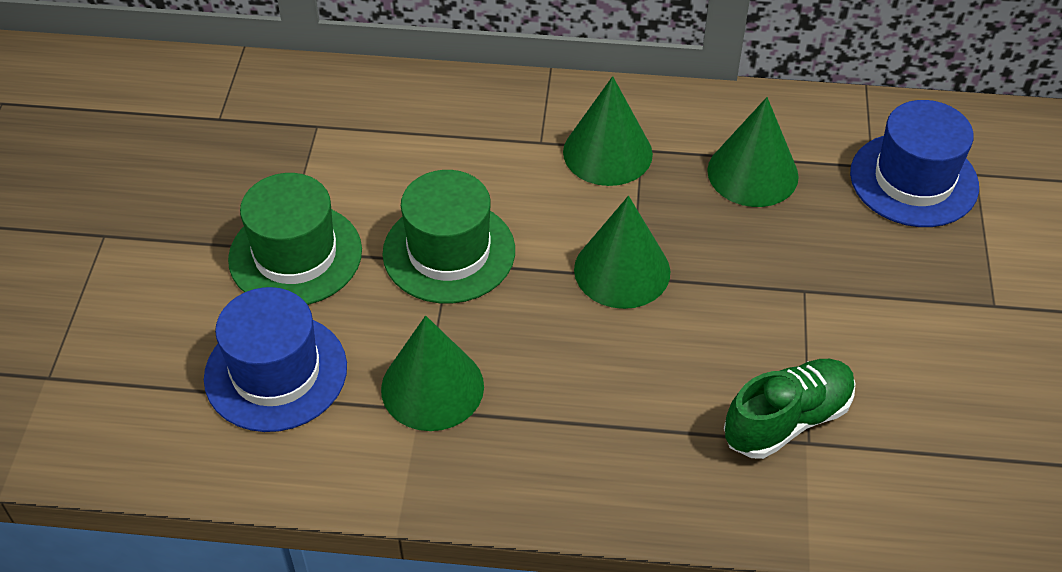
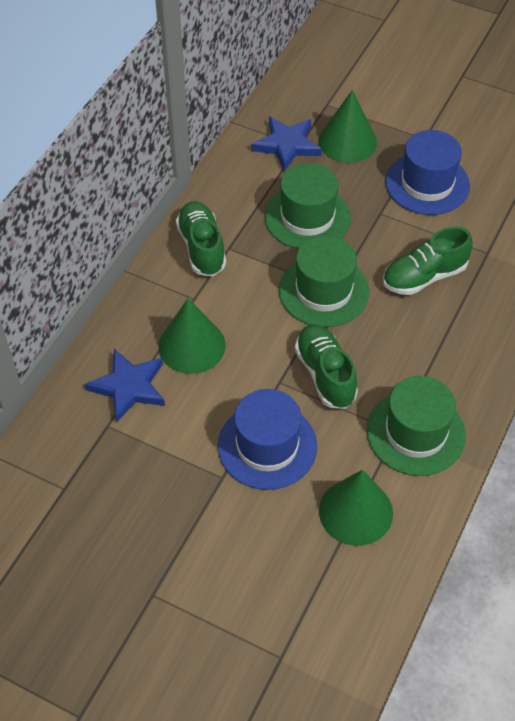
blue star: none = 0 -> [85,349,165,423] [251,116,322,171] = 2
green cone: [381,316,484,431] [563,76,653,186] [574,196,670,309] [707,97,799,207] = 4 -> [158,298,225,374] [318,90,377,163] [319,470,393,546] = 3
green hat: [228,173,362,305] [383,170,515,304] = 2 -> [265,163,351,249] [279,236,369,327] [367,376,466,476] = 3
green shoe: [724,359,855,459] = 1 -> [176,201,226,277] [295,324,358,409] [383,227,473,295] = 3

